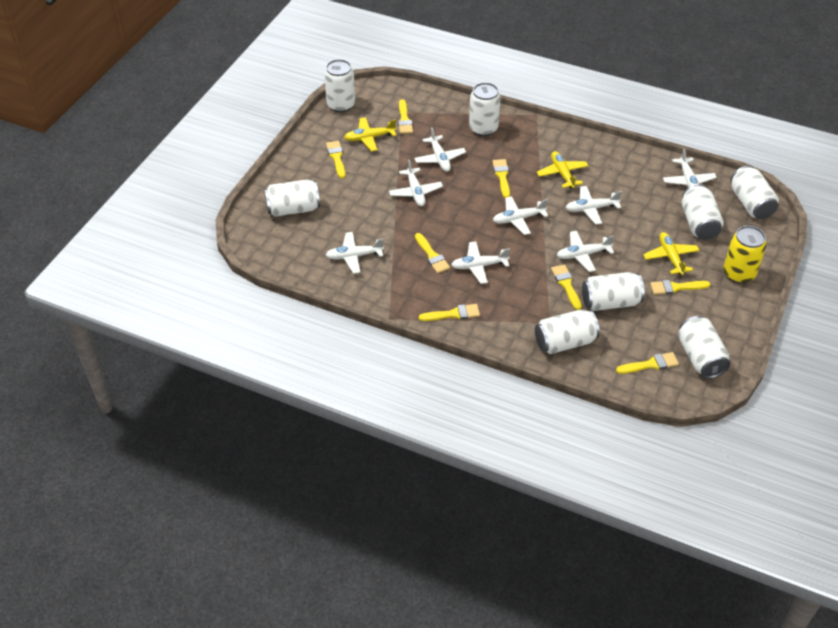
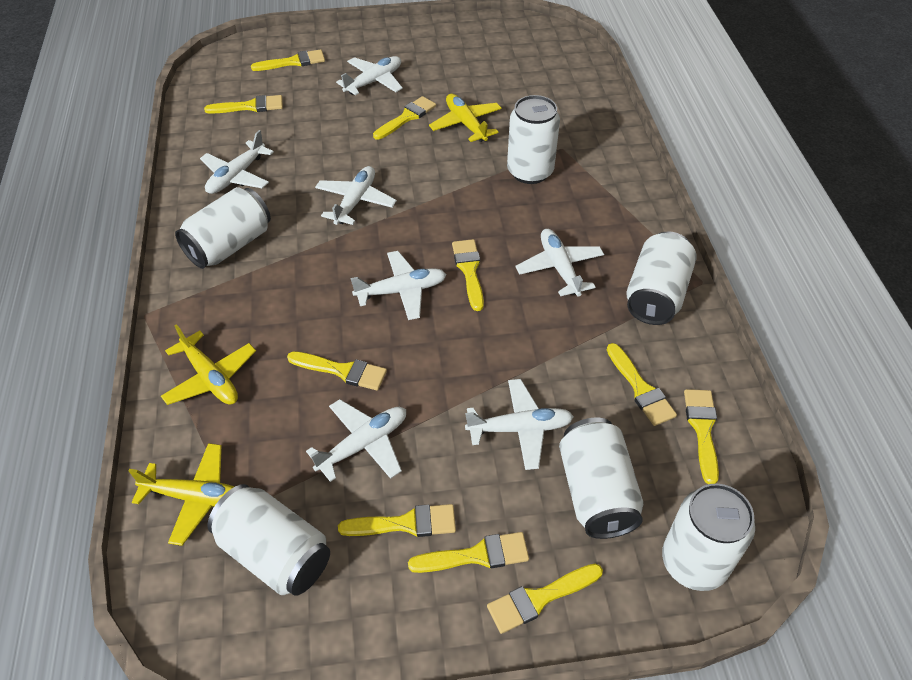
white can: [264,179,320,217] [324,59,355,112] [469,82,501,136] [535,309,600,354] [582,272,645,311] [678,316,730,379] [682,184,724,240] [730,166,779,219] = 8 -> [175,187,271,269] [207,484,330,596] [507,95,560,184] [559,418,643,539] [626,231,697,325] [662,484,755,591] = 6
white plane: [326,232,384,274] [389,160,443,206] [414,127,466,172] [451,241,510,284] [493,196,548,235] [557,231,614,272] [565,186,622,225] [663,149,717,188] = 8 -> [200,130,274,194] [306,399,406,482] [315,166,397,225] [336,56,403,95] [350,251,447,320] [465,379,574,470] [515,229,604,297] = 7
yellow brush: [326,141,345,178] [398,99,413,134] [415,233,450,273] [419,304,480,321] [492,159,510,198] [551,264,582,310] [616,352,679,374] [650,280,711,295] = 8 -> [204,95,283,114] [251,49,325,71] [287,351,387,391] [338,504,456,537] [373,96,436,140] [408,532,529,573] [452,239,484,311] [487,564,603,634] [607,343,677,426] [684,389,719,484] = 10
yellow can: [723,226,767,284] = 1 -> none = 0

